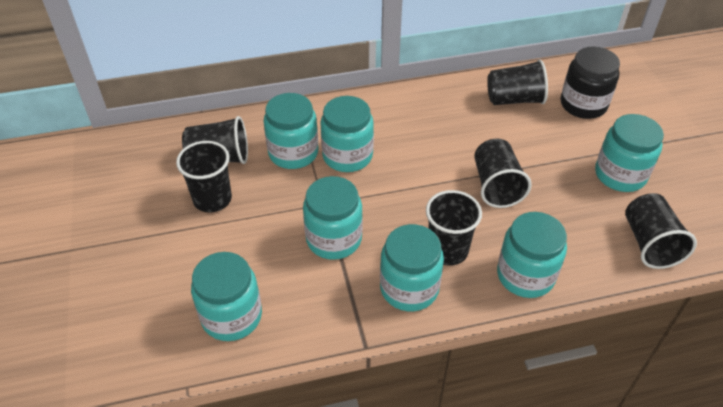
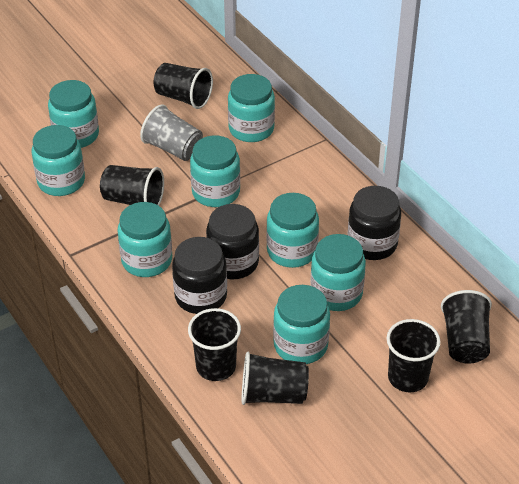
black jar: [560,47,620,119] = 1 -> [172,237,227,314] [206,204,259,279] [348,186,401,260] = 3
grey cup: none = 0 -> [140,104,203,161] = 1
turquoise jar: [191,252,262,341] [263,93,318,169] [303,176,363,260] [320,96,374,172] [380,224,444,311] [497,212,567,298] [595,114,664,192] = 7 -> [32,125,85,196] [48,80,99,148] [118,202,172,277] [190,135,240,207] [228,74,275,142] [266,193,319,268] [273,285,330,364] [310,234,366,311] = 8

